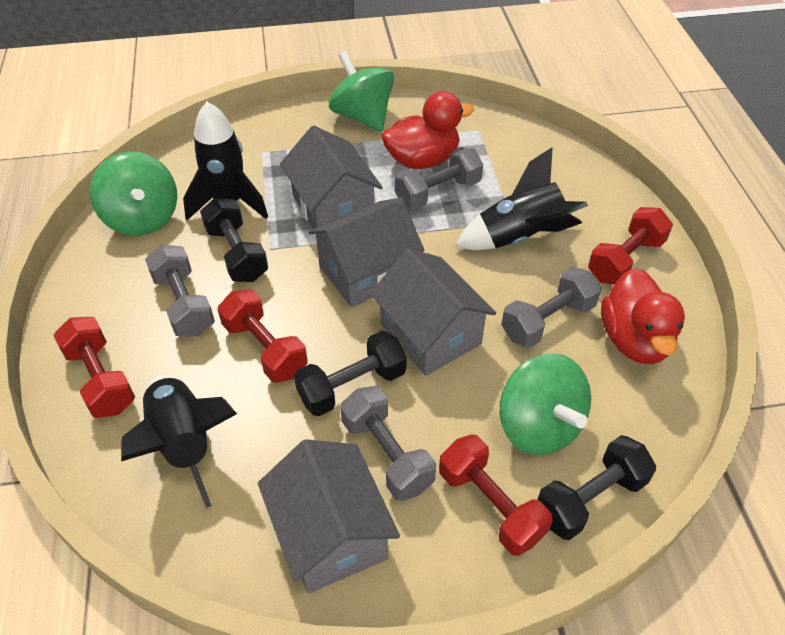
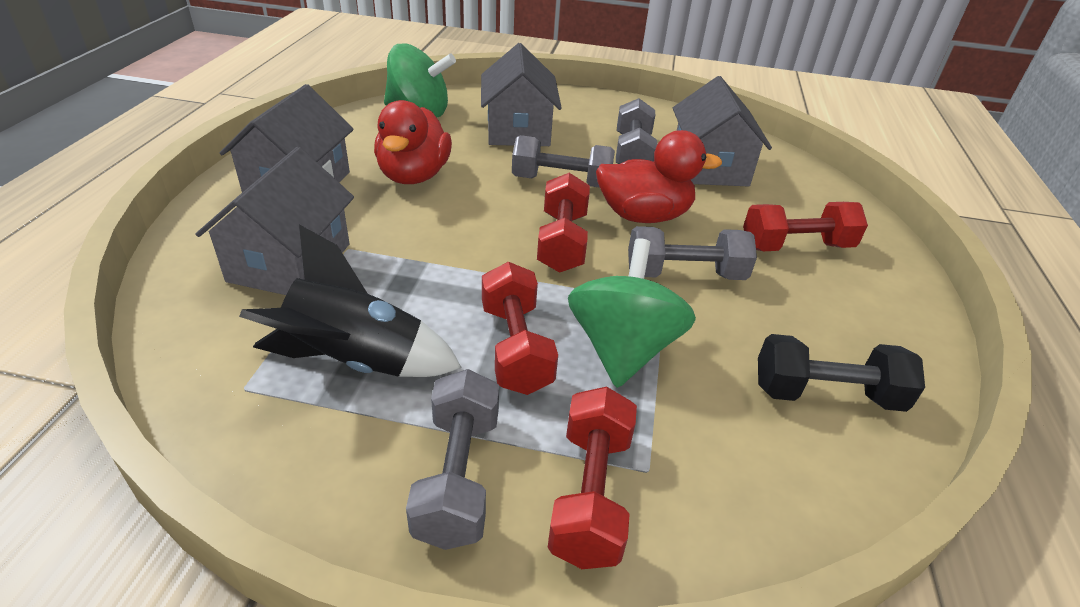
black dumbbell: [200,197,268,282] [294,330,407,416] [537,435,656,540] = 3 -> [758,334,925,412] = 1
black rocket: [121,374,237,508] [183,102,268,220] [456,147,588,250] = 3 -> [239,224,462,377] = 1
green spinning top: [90,152,177,236] [329,51,394,132] [499,353,591,455] = 3 -> [384,43,456,118] [568,238,696,388] = 2

